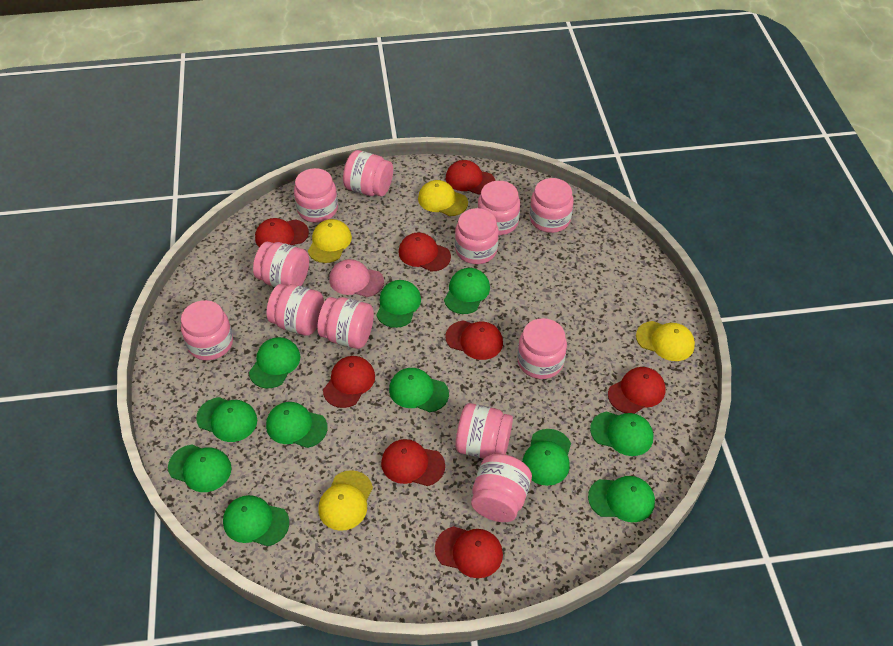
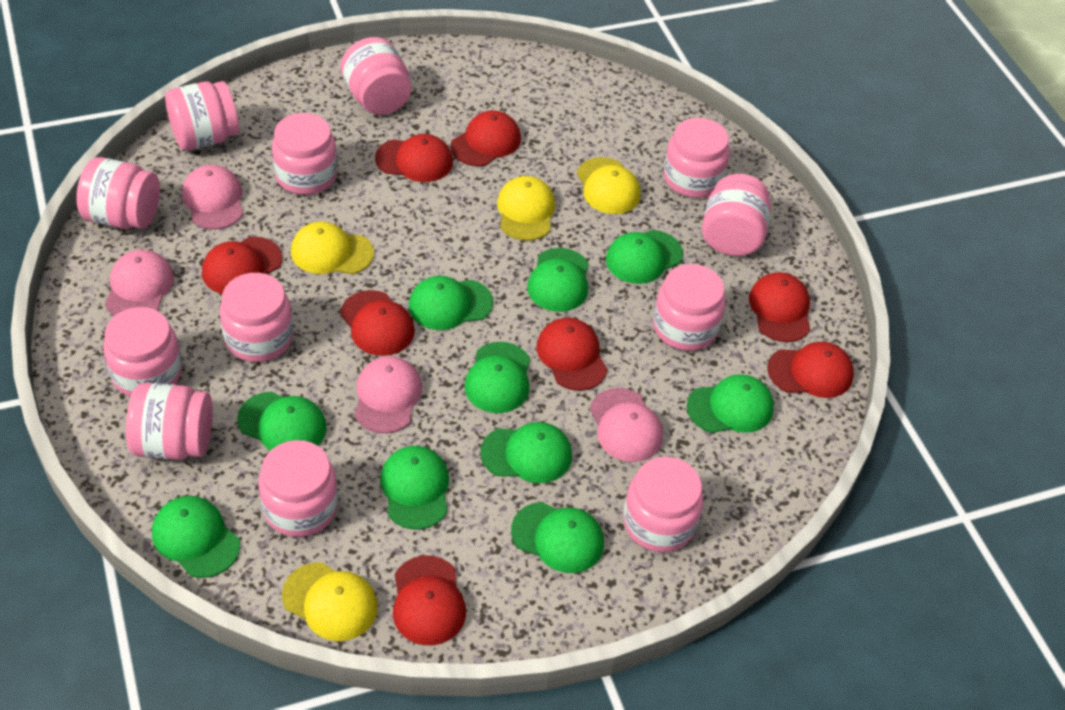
green cap: [168,445,231,492] [196,397,257,442] [223,495,289,546] [249,337,300,388] [266,402,328,448] [377,280,421,328] [389,368,449,412] [444,268,490,314] [522,429,571,486] [588,476,655,522] [590,411,653,456] = 11 -> [152,496,240,578] [237,392,327,451] [380,446,449,530] [409,276,493,330] [464,342,530,413] [480,422,572,483] [511,502,604,573] [527,248,589,312] [606,230,683,284] [687,374,774,433] = 10
pink cap: [329,259,384,297] = 1 -> [105,250,174,316] [182,165,243,230] [355,356,422,433] [590,388,663,462] = 4

